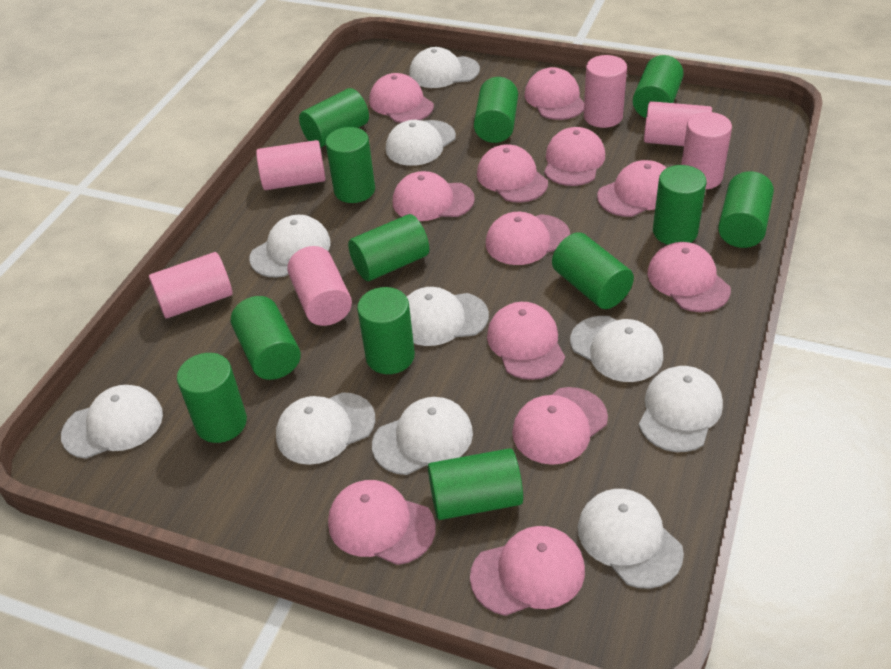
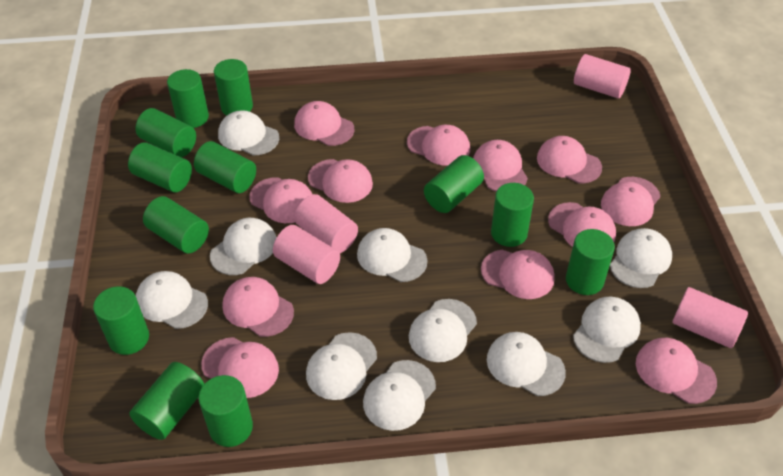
pink cylinder: [149,252,233,318] [256,140,325,190] [287,246,352,326] [584,55,627,128] [644,101,712,146] [681,112,732,189] = 6 -> [273,225,340,284] [294,194,358,253] [574,54,631,99] [672,287,748,348] = 4

